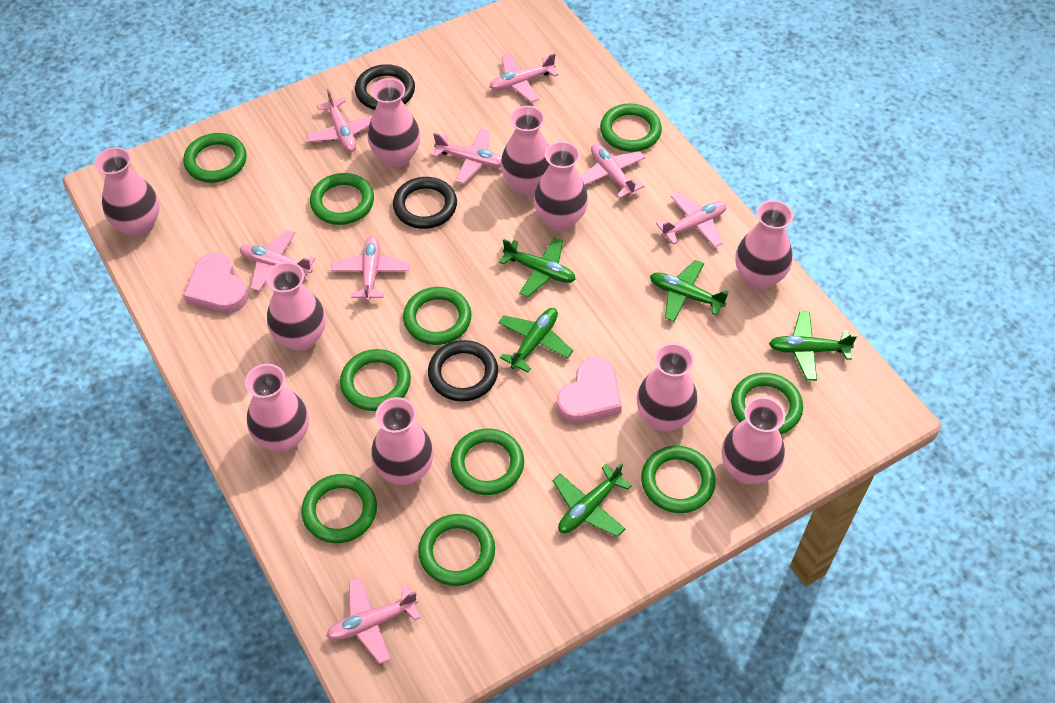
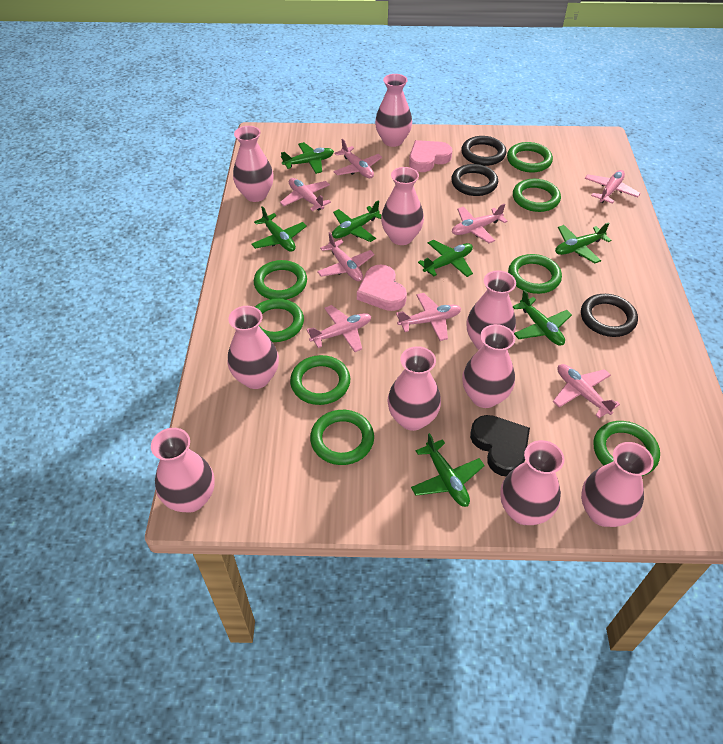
black heart: none = 0 -> [470,415,530,476] = 1
green plane: [498,308,573,373] [499,237,576,297] [553,463,632,537] [650,260,729,321] [769,312,857,381] = 5 -> [251,206,307,252] [281,142,334,174] [332,200,381,242] [411,433,485,507] [418,240,473,277] [513,290,572,346] [555,222,612,263] = 7
green ring: [183,133,247,183] [301,474,377,543] [310,173,374,225] [340,349,411,411] [403,287,471,345] [418,514,495,586] [451,428,524,495] [600,104,662,152] [641,446,716,513] [731,373,803,434] = 10 -> [254,260,307,299] [255,298,304,342] [290,355,350,405] [310,410,374,465] [507,142,553,172] [508,254,562,294] [513,179,561,212] [594,421,660,476] = 8

